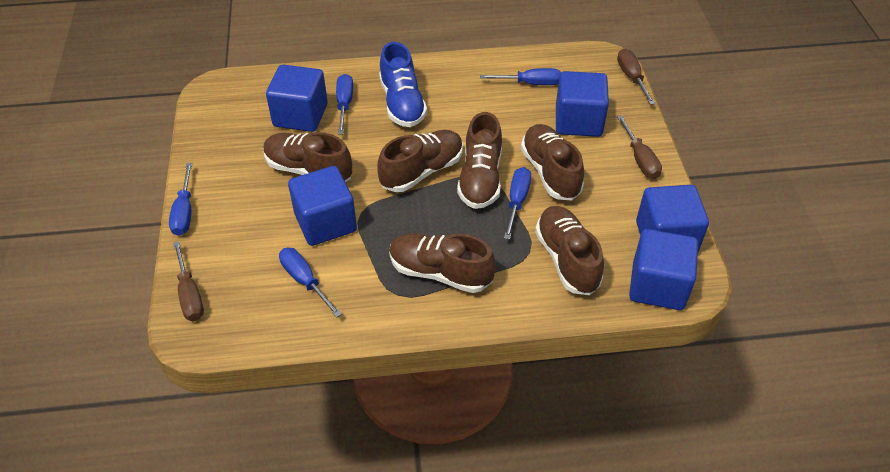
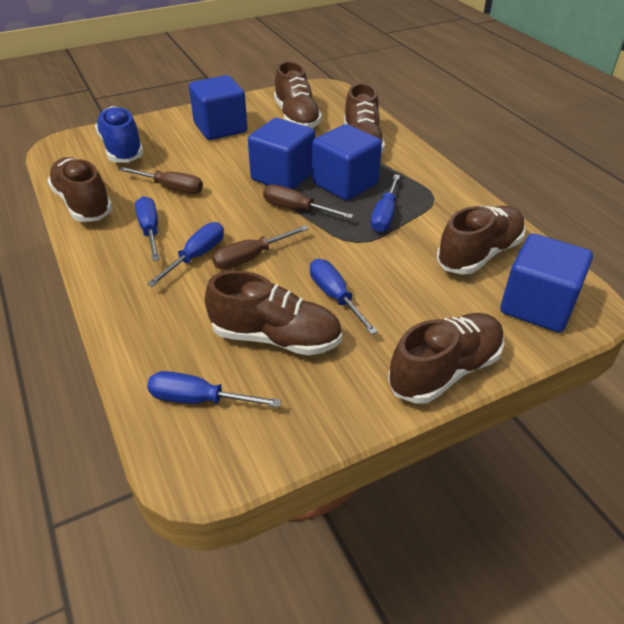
blue cube: [266,65,328,132] [288,166,357,246] [556,71,609,137] [629,229,698,310] [636,185,709,252] = 5 -> [189,75,247,140] [248,118,315,190] [312,124,382,201] [500,234,593,332] = 4

